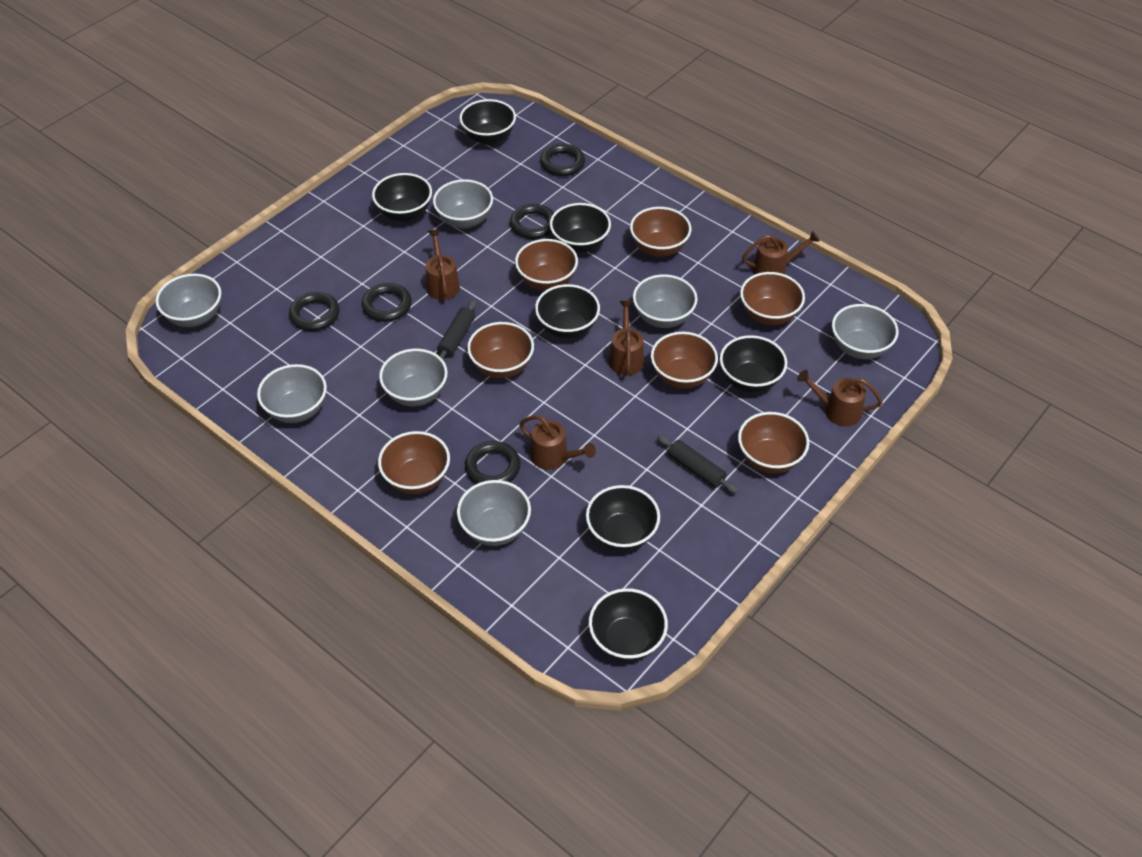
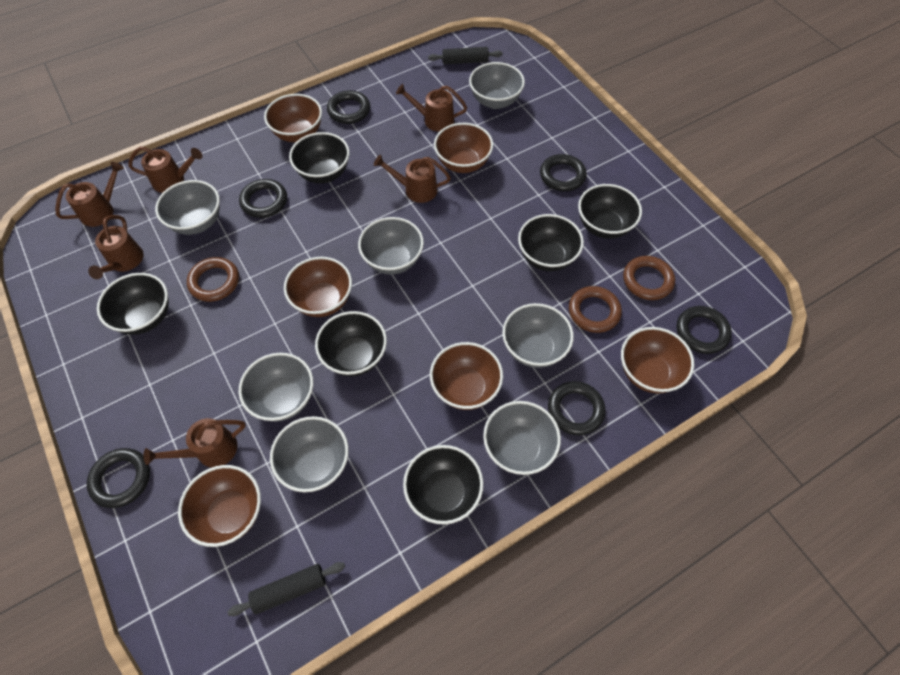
black bowl: [372,173,432,222] [459,99,516,145] [535,284,600,338] [550,203,611,253] [586,485,660,551] [589,588,668,661] [720,335,787,393] = 7 -> [97,273,169,335] [289,132,349,183] [315,311,387,376] [403,445,483,525] [518,214,584,271] [578,184,642,239] = 6
black ring: [289,292,340,331] [361,283,412,322] [465,441,521,484] [510,204,554,239] [540,143,585,176] = 5 -> [87,448,150,508] [239,179,287,218] [327,90,370,124] [540,154,587,192] [548,381,605,435] [677,306,732,354] = 6
brown bowl: [378,431,450,494] [467,322,534,378] [515,239,578,291] [630,207,691,257] [651,332,718,389] [738,412,809,473] [740,272,805,325] = 7 -> [178,465,261,547] [264,94,322,142] [284,257,352,317] [430,342,503,410] [434,123,493,173] [621,327,694,394] = 6
brown ring: none = 0 -> [187,257,239,302] [569,286,622,333] [623,256,675,300] = 3
brown watering can: [426,229,460,300] [519,415,596,470] [609,301,644,376] [742,231,820,275] [797,370,883,426] = 5 -> [55,162,124,227] [88,215,144,279] [128,146,202,193] [143,418,246,467] [374,155,451,203] [396,84,467,132] = 6

